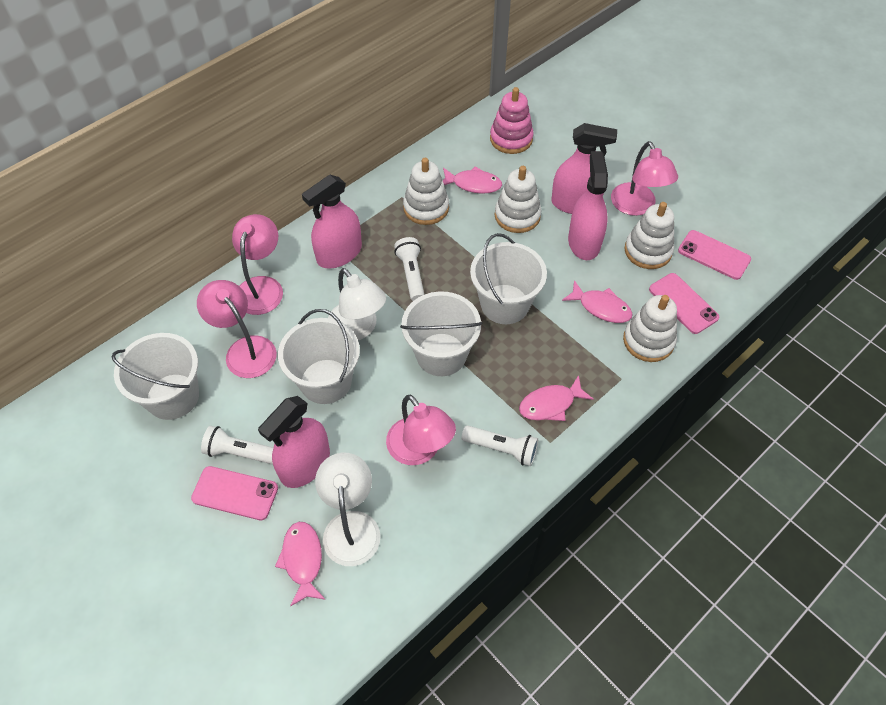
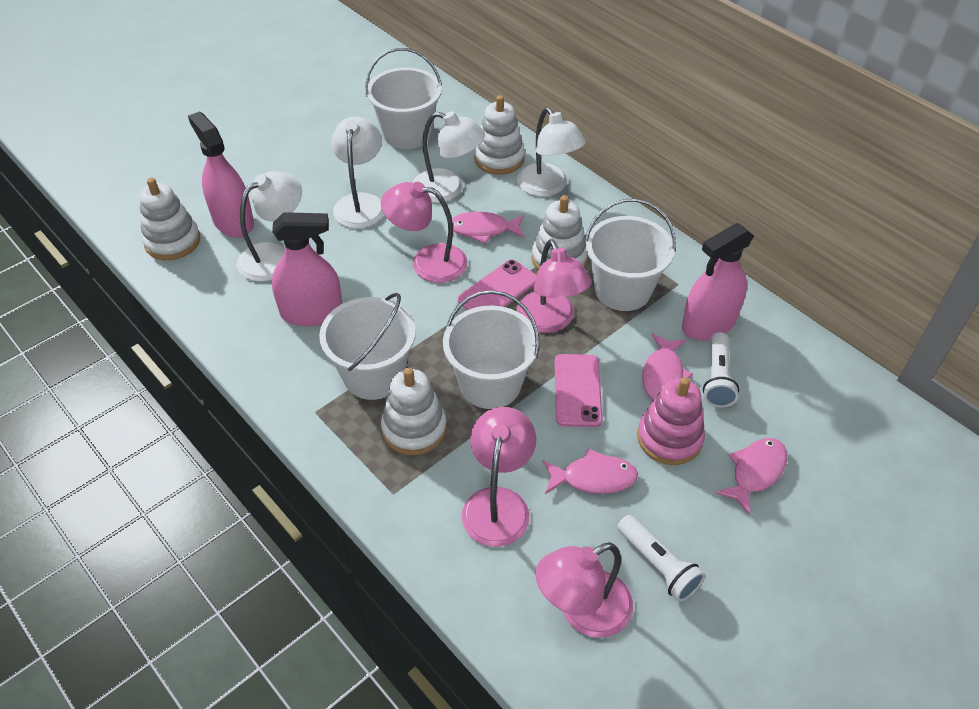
pink phone: [191,466,278,520] [649,273,719,334] [678,230,751,280] = 3 -> [458,260,537,310] [555,354,603,427] = 2
pink spray bottle: [258,396,330,488] [302,175,362,269] [551,123,617,214] [568,151,608,260] = 4 -> [188,111,254,238] [272,212,342,326] [682,223,754,340] = 3
white flashlight: [201,426,274,464] [394,237,424,301] [462,426,538,466] = 3 -> [617,515,705,602] [703,332,739,407] = 2
white lamp: [315,453,381,566] [328,268,386,340] = 2 -> [237,171,302,282] [331,117,384,229] [413,112,485,203] [517,107,586,197] = 4

